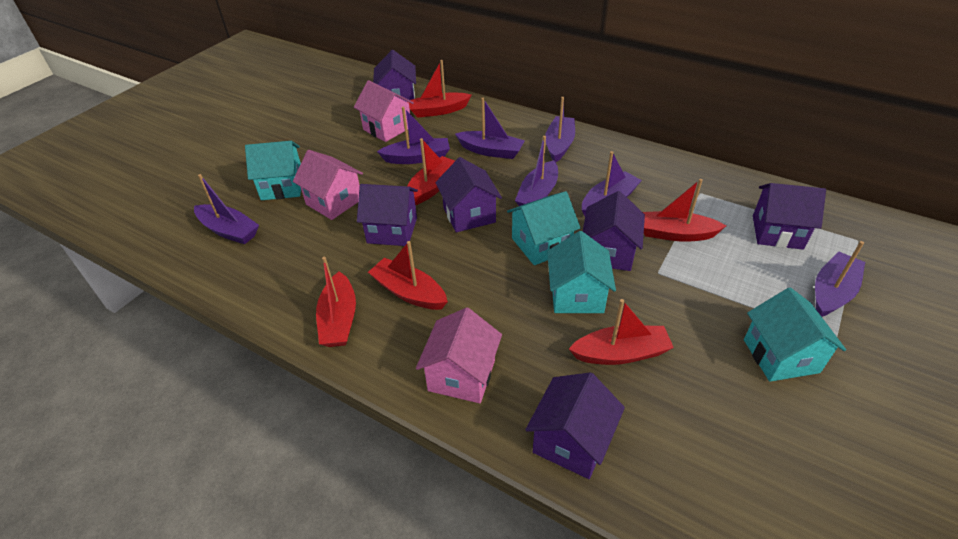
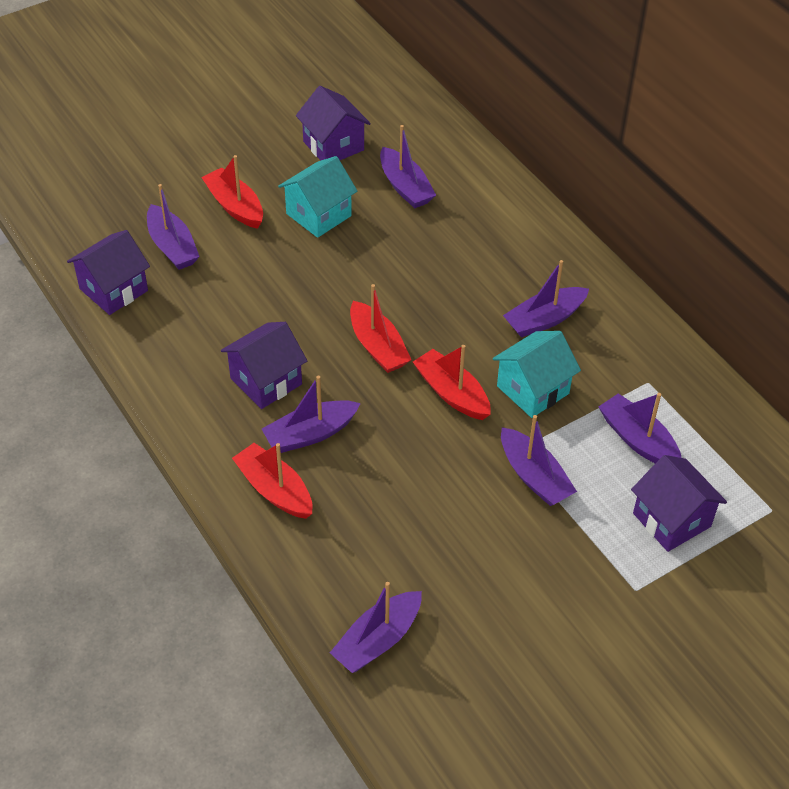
pink house: [293,150,363,220] [354,80,414,142] [416,308,502,403] = 3 -> none = 0
purple house: [357,184,418,246] [373,50,416,102] [435,157,502,232] [525,372,625,479] [583,191,645,271] [753,183,826,250] = 6 -> [67,230,150,315] [221,322,307,409] [296,86,371,160] [631,455,727,552] = 4
red boat: [316,257,356,347] [368,241,448,310] [408,60,471,118] [408,138,455,205] [569,299,674,365] [643,179,726,242] = 6 -> [201,155,263,229] [232,443,313,519] [350,284,412,373] [413,345,491,420] = 4
turquoise house: [245,141,301,200] [507,191,581,265] [547,231,616,313] [744,287,846,382] = 4 -> [278,156,357,238] [493,331,581,418] = 2

